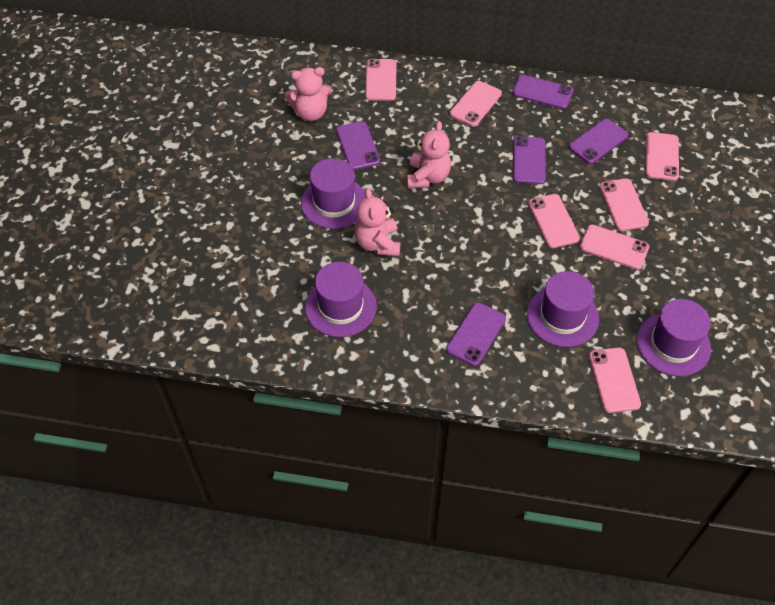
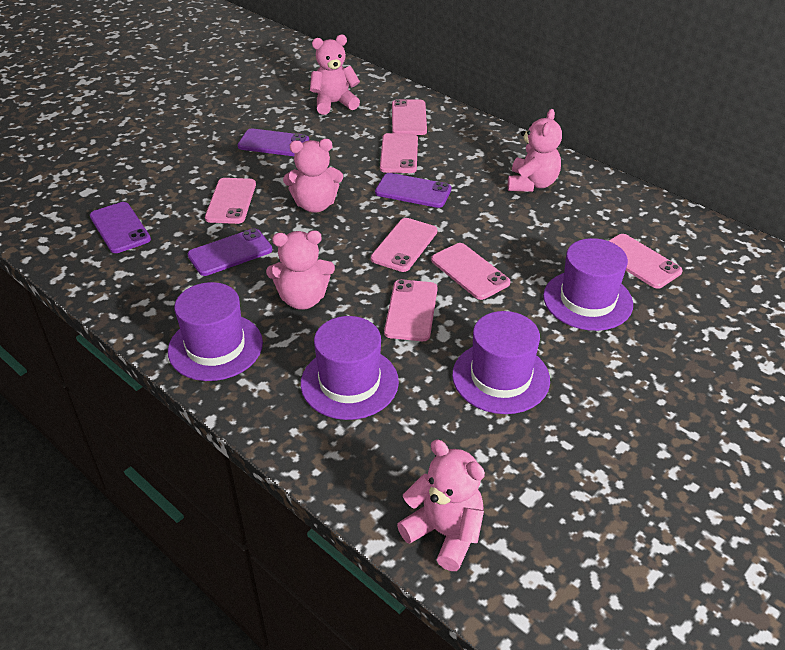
pink teddy bear: [285,67,332,121] [354,188,400,256] [407,121,451,188] = 3 -> [266,230,335,310] [283,139,343,213] [310,35,360,115] [397,440,485,571] [508,109,562,192] = 5
purple phone: [336,121,380,170] [446,302,506,366] [512,75,573,109] [512,136,546,184] [568,119,628,164] = 5 -> [90,202,151,253] [188,228,273,276] [238,129,309,156] [375,173,451,208] = 4

